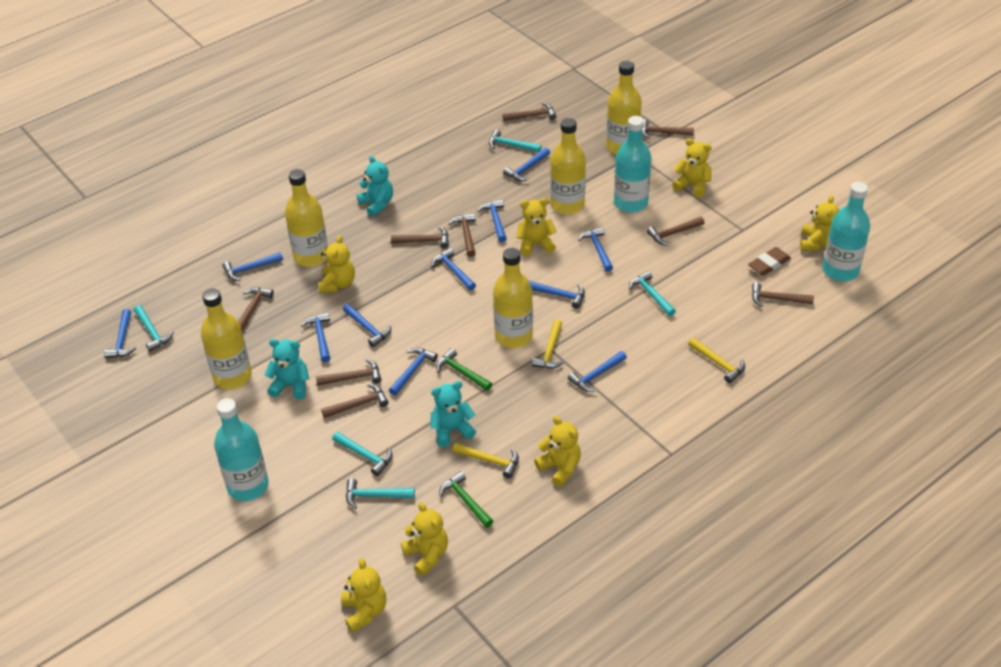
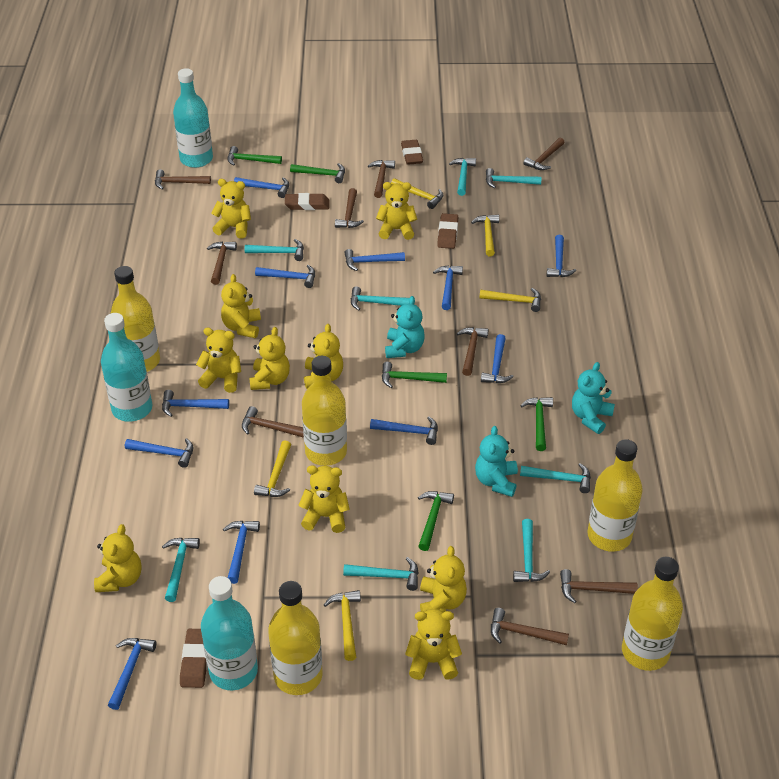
brown eraser: [748,247,791,276] = 1 -> [180,629,208,688] [285,193,330,210] [401,140,423,165] [437,213,458,249] = 4
green hammer: [436,348,492,391] [439,471,493,528] = 2 -> [227,146,282,166] [290,163,345,183] [382,362,447,388] [418,491,454,551] [520,397,553,451] = 5
turquoise hammer: [134,305,174,352] [332,432,393,476] [346,479,415,509] [489,129,542,152] [629,271,676,316] = 5 -> [162,538,200,602] [245,239,304,261] [343,557,419,591] [351,286,410,310] [449,158,476,196] [486,168,542,188] [513,519,550,582] [520,463,591,493] = 8
yellow hammer: [453,443,519,479] [532,320,564,369] [688,338,745,383] = 3 -> [254,440,291,497] [324,590,361,661] [391,178,443,209] [471,215,499,256] [479,288,541,312] = 5
yellow teddy bear: [318,235,355,293] [341,558,386,632] [401,502,448,576] [516,198,557,256] [534,416,581,487] [672,138,712,198] [800,195,839,251] = 7 -> [94,524,142,592] [196,328,241,393] [211,179,251,239] [221,274,261,338] [249,327,290,390] [298,465,350,533] [304,324,343,389] [376,182,417,240] [405,609,462,680] [420,546,467,612] = 10

